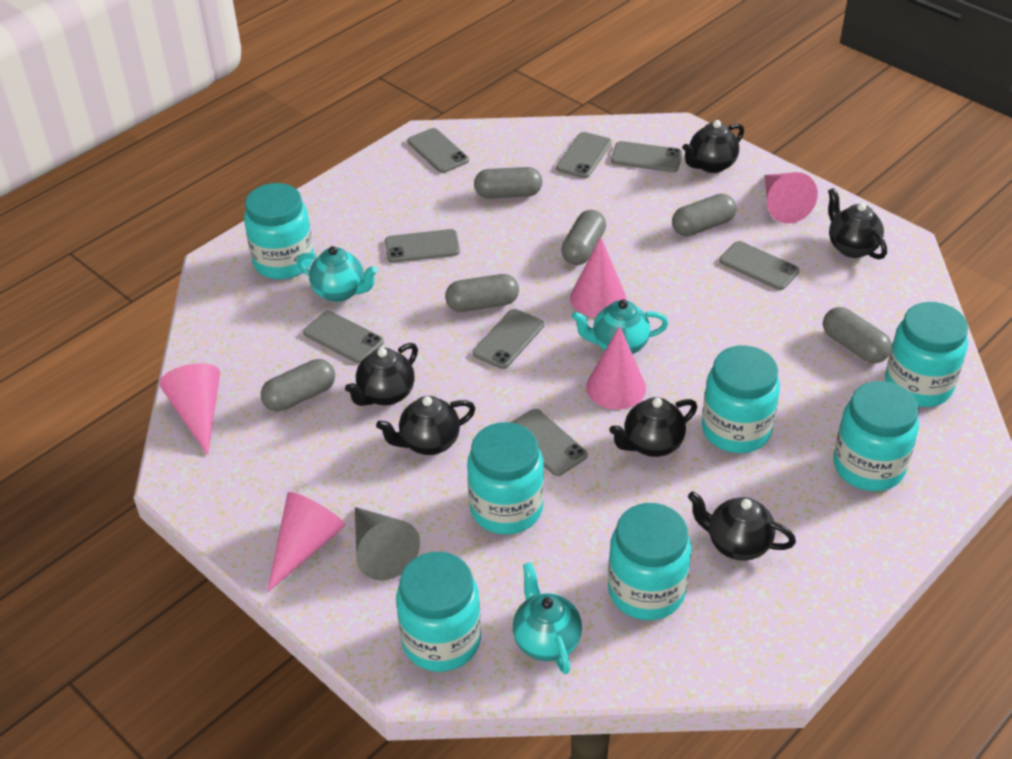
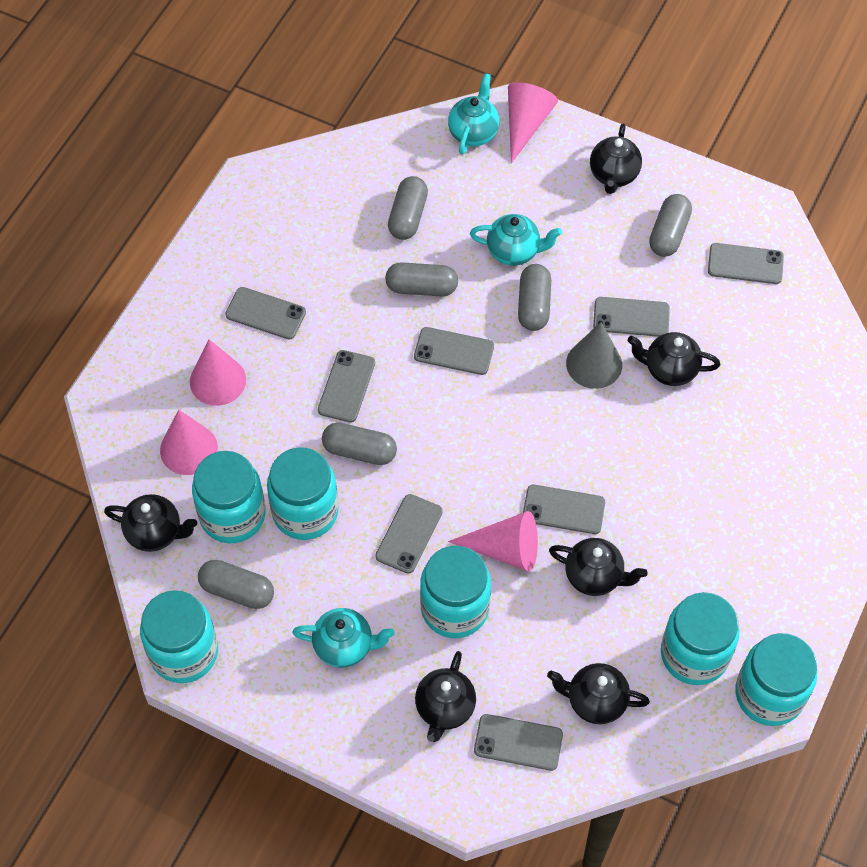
pink cone: [159,363,220,456] [267,492,345,593] [570,237,626,317] [586,326,646,410] [765,172,818,224] = 5 -> [160,410,218,475] [190,339,246,406] [448,511,538,571] [508,82,558,163] = 4
turquoise jar: [244,183,314,279] [396,552,481,672] [467,422,544,534] [608,503,691,620] [702,345,780,453] [833,381,919,491] [885,302,968,407] = 7 -> [140,590,218,683] [192,451,266,543] [267,447,339,540] [420,546,491,638] [661,592,739,685] [735,633,817,726] = 6

